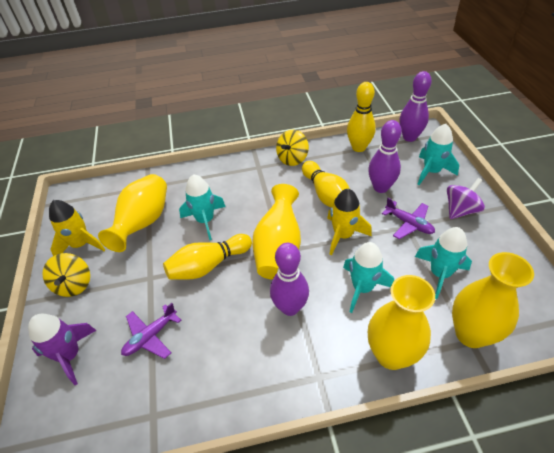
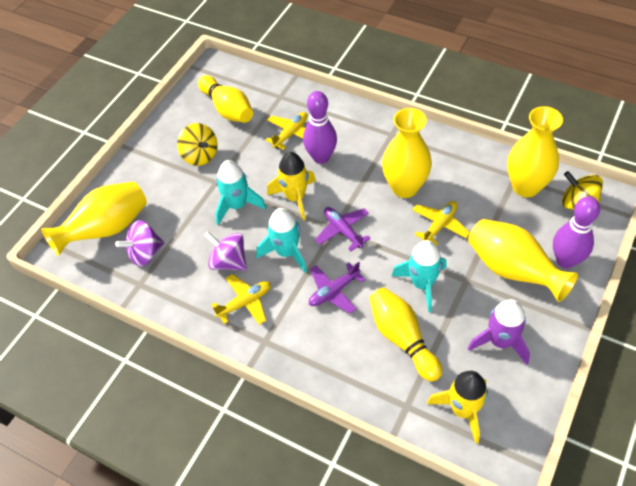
purple bowling pin: [270,243,309,316] [368,120,402,193] [400,71,432,142] = 3 -> [303,91,337,164] [553,196,600,268] = 2
purple spinning top: [447,178,485,219] = 1 -> [115,220,164,267] [204,231,247,271] = 2
turquoise rocket: [179,174,226,240] [343,242,394,313] [415,227,472,299] [417,124,459,185] = 4 -> [215,160,266,225] [256,208,307,273] [392,240,447,312] = 3
yellow bowling pin: [163,234,252,280] [302,161,350,208] [347,82,376,152] = 3 -> [198,75,253,123] [369,287,442,382] = 2
yellow plane: none = 0 -> [211,274,271,325] [266,112,308,150] [412,201,470,246] = 3

